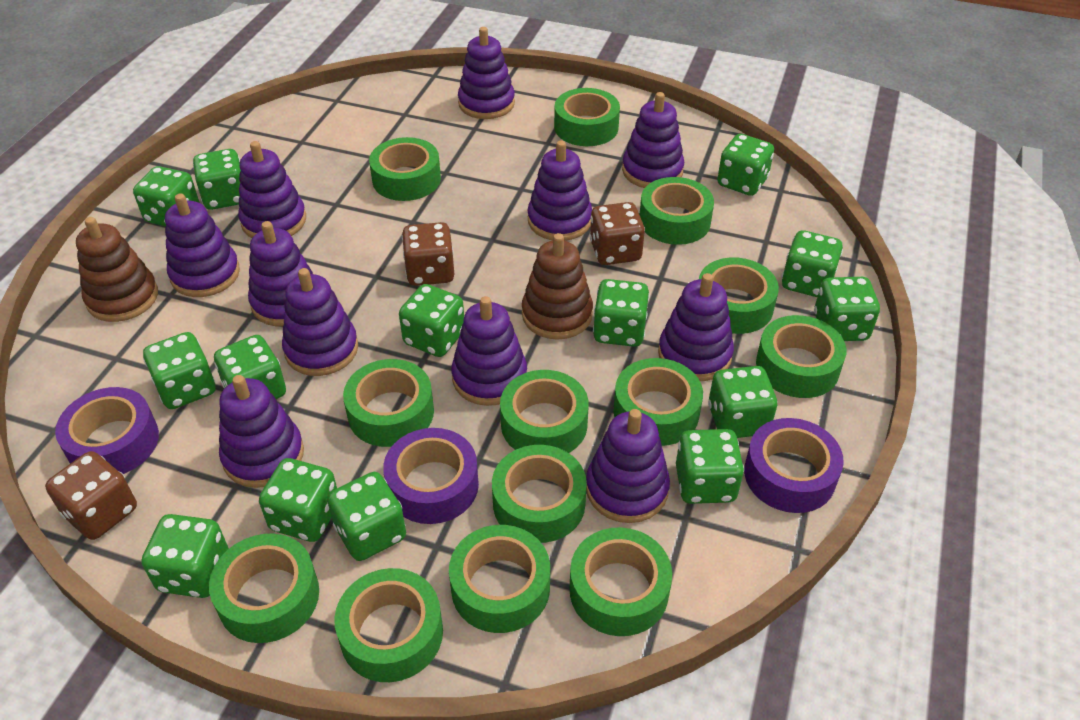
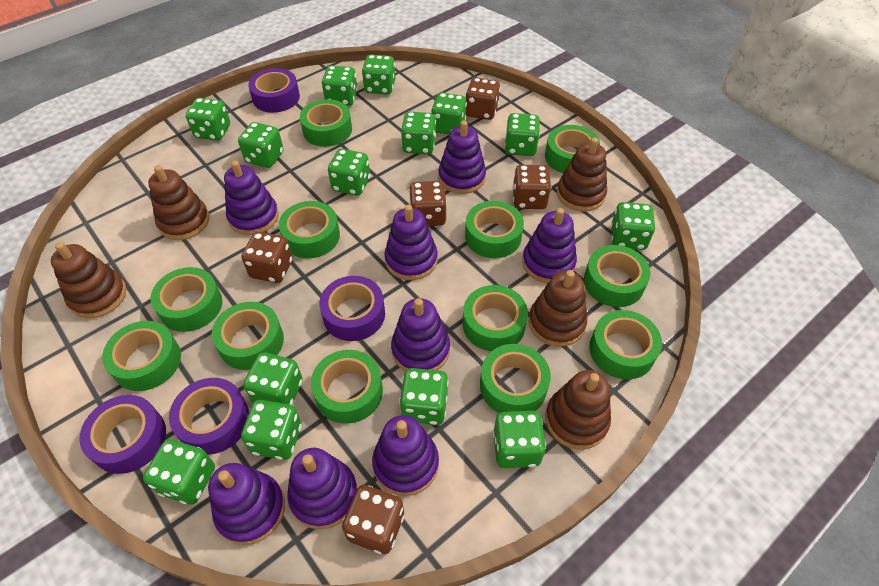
brown dice: [45,451,137,540] [402,222,454,286] [590,202,645,265] = 3 -> [241,232,293,283] [342,485,404,554] [409,181,447,226] [465,77,500,120] [513,165,551,209] = 5
brown stacking toy: [76,217,158,322] [522,233,593,340] = 2 -> [51,242,126,318] [148,165,209,240] [529,270,587,347] [545,370,611,449] [557,137,607,212] = 5
green tape: [209,533,319,643] [334,568,443,682] [343,359,434,447] [369,137,441,201] [449,525,550,633] [492,445,587,543] [500,370,589,453] [554,88,620,146] [570,527,672,636] [613,358,703,446] [640,177,714,245] [699,258,779,334] [756,315,846,398] = 13 -> [102,321,181,391] [151,267,222,332] [212,302,284,370] [279,201,340,258] [300,99,352,147] [311,350,383,424] [463,285,528,351] [465,201,524,258] [480,344,551,413] [545,125,600,173] [584,245,651,307] [589,310,662,379] = 12
purple stacking toy: [165,193,240,297] [219,375,304,488] [238,141,306,238] [248,221,313,326] [282,268,358,376] [451,296,527,406] [458,27,515,119] [527,140,592,241] [586,409,670,523] [622,92,684,188] [658,273,734,381] = 11 -> [208,463,285,545] [224,160,279,235] [287,448,357,530] [372,415,439,496] [384,205,438,280] [391,298,450,371] [438,121,486,194] [522,208,577,283] = 8
purple tape: [55,387,159,474] [383,428,479,524] [744,418,844,513] = 3 -> [79,395,166,474] [169,378,249,455] [248,68,300,113] [319,276,385,341] = 4

